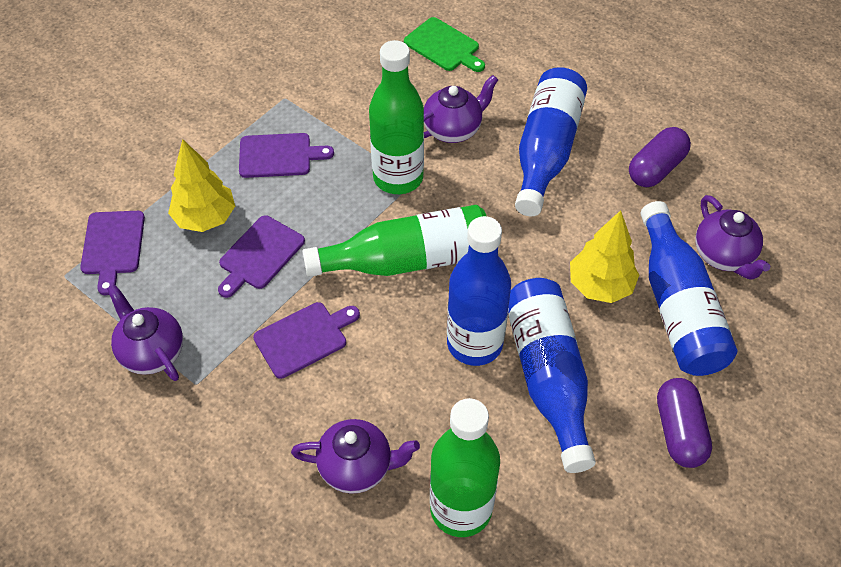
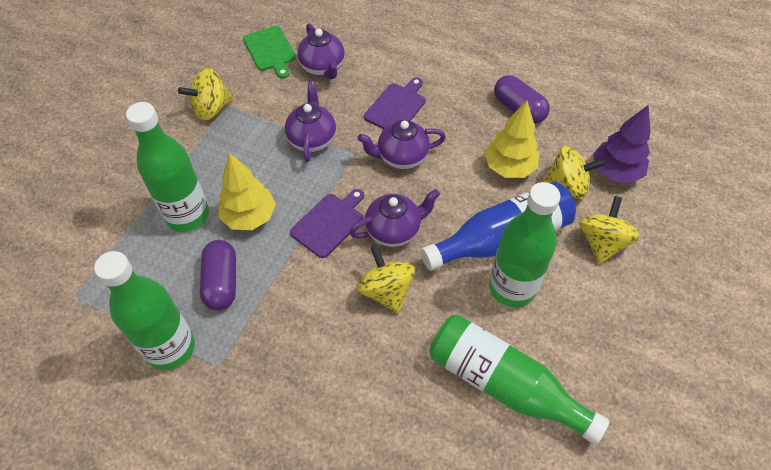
blue bottle: [447,216,511,366] [508,278,596,473] [515,67,587,216] [641,201,737,376] = 4 -> [421,182,576,271] = 1
green bottle: [302,205,486,277] [369,40,424,194] [430,398,500,537] = 3 -> [94,251,195,370] [126,102,209,232] [429,314,609,445] [489,182,561,307] = 4
purple cutting board: [80,211,145,295] [218,215,305,298] [239,133,334,178] [253,302,360,379] = 4 -> [290,189,364,258] [364,77,426,129] = 2
purple tree: none = 0 -> [593,105,650,184] = 1
yellow spinning top: none = 0 -> [178,68,233,121] [357,244,415,314] [542,146,606,199] [580,196,640,264] = 4

